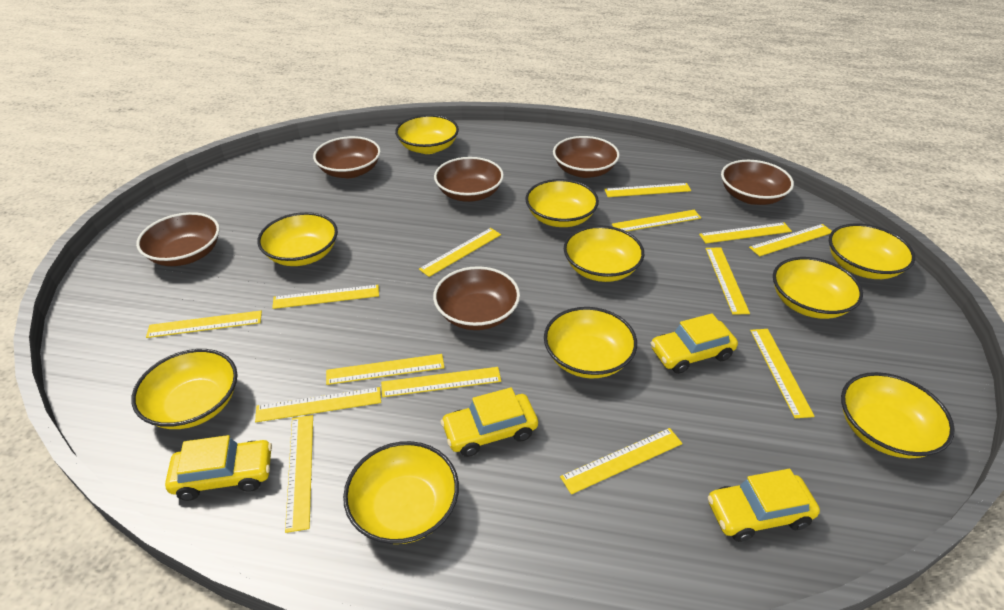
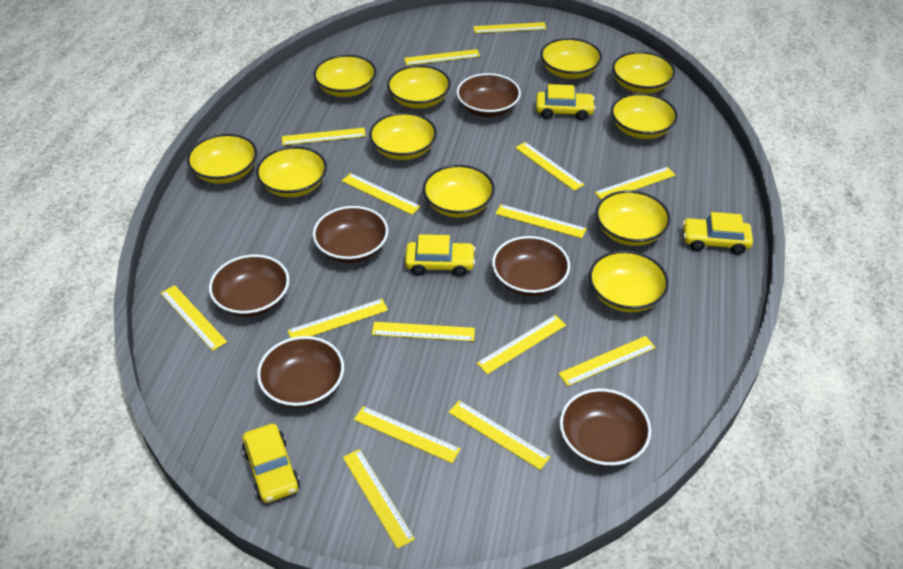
yellow bowl: [132,349,237,429] [257,212,338,266] [343,441,459,544] [395,115,459,154] [525,179,599,227] [544,307,637,379] [564,226,644,282] [773,257,863,319] [829,223,915,279] [841,372,955,458] = 10 -> [187,134,257,184] [256,146,327,197] [314,55,376,97] [369,112,437,160] [387,65,451,109] [423,165,495,218] [540,38,602,79] [589,250,669,312] [596,190,671,246] [611,93,678,139] [612,51,675,94] = 11
yellow ruler: [146,311,262,338] [255,387,381,422] [272,285,379,309] [285,415,313,533] [326,354,445,385] [381,367,501,397] [419,228,501,277] [560,428,683,494] [604,183,691,197] [612,210,701,232] [699,222,792,243] [705,248,750,315] [749,224,832,256] [750,329,815,418] = 14 -> [161,285,227,351] [282,128,366,145] [287,299,388,338] [342,173,421,215] [343,449,415,549] [354,406,461,463] [372,322,475,341] [404,49,480,65] [448,400,550,470] [473,22,546,33] [477,315,566,374] [496,204,587,238] [515,142,585,191] [558,336,656,386] [594,167,676,200] = 15

